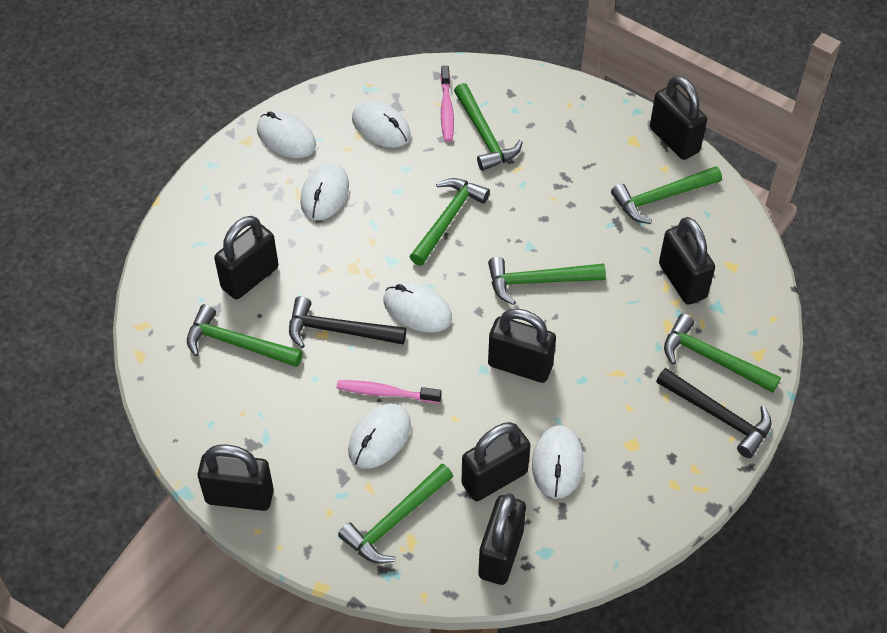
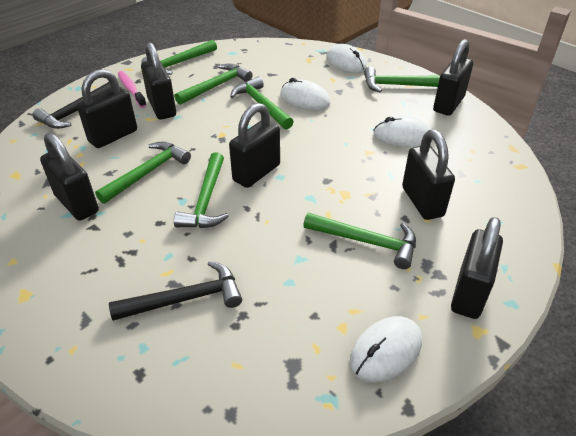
pink toothbrush: [336,380,442,403] [440,66,454,142] = 2 -> [118,71,147,108] = 1
white mouse: [257,111,316,158] [300,162,349,220] [348,404,411,469] [352,101,411,148] [384,282,452,333] [532,425,584,499] = 6 -> [280,78,331,110] [327,44,367,74] [350,316,422,383] [373,116,433,147] = 4

